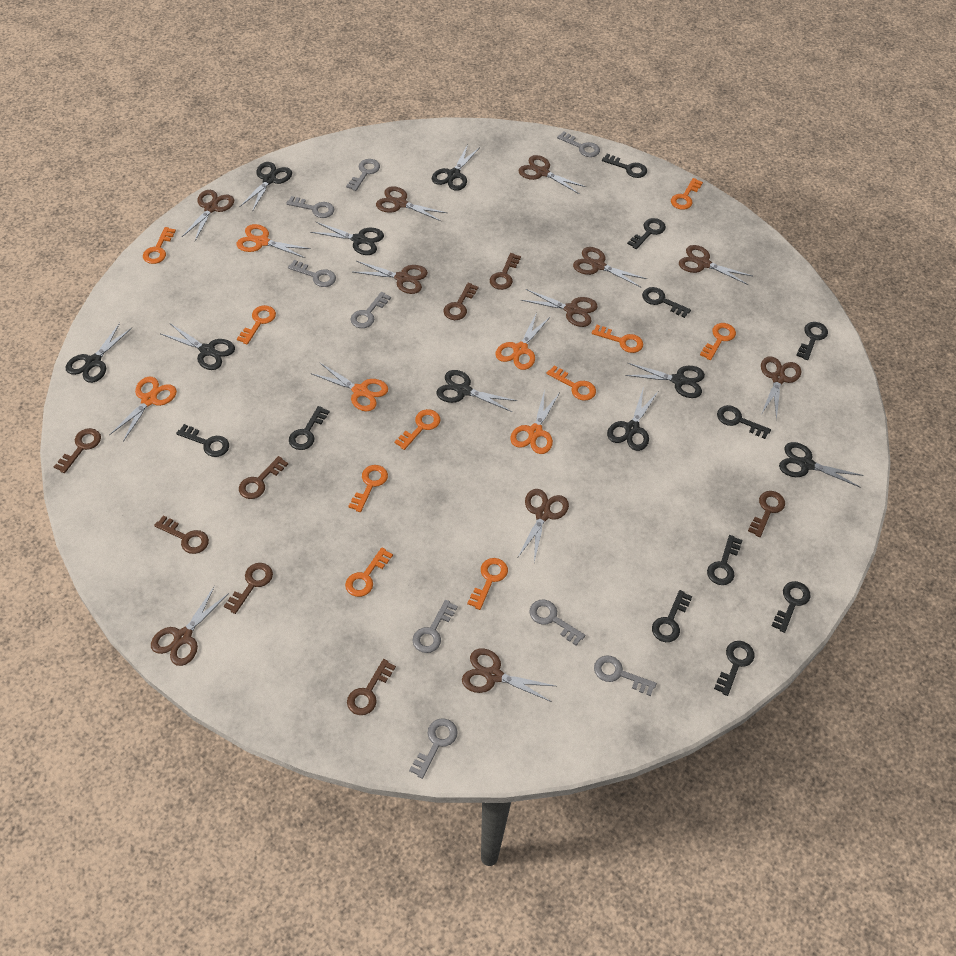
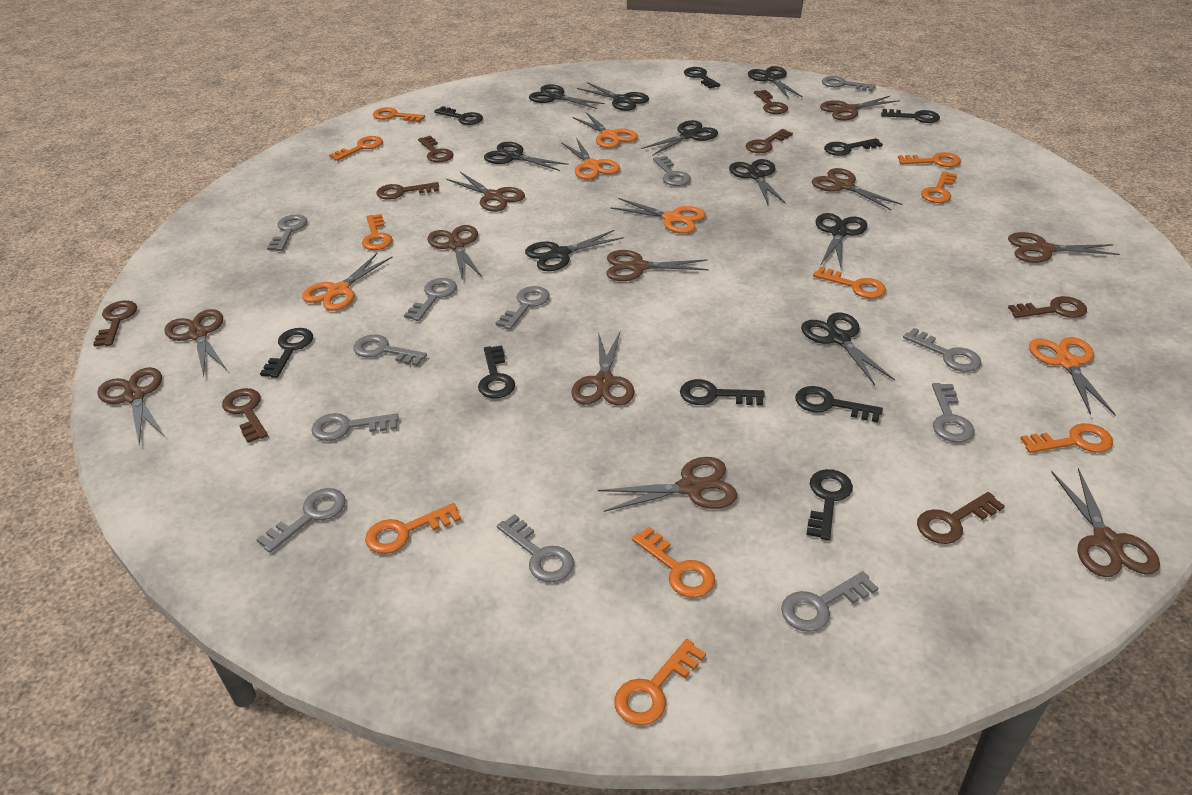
black key: [176,424,229,457] [289,406,329,450] [602,154,647,178] [627,218,666,249] [642,287,691,318] [652,590,693,642] [707,535,742,585] [714,641,755,696] [717,405,771,439] [772,581,810,633] [796,322,828,360] = 11 -> [260,328,313,378] [434,106,483,125] [478,345,515,398] [680,379,765,406] [684,67,721,89] [796,386,883,423] [806,469,853,540] [824,138,883,156] [881,109,940,123] = 9
grey key: [286,196,334,218] [288,260,336,287] [346,159,380,191] [351,292,391,328] [409,718,458,779] [413,600,458,653] [529,600,585,646] [557,131,600,157] [594,656,657,696] = 9 -> [256,488,346,553] [267,214,307,251] [311,413,399,441] [353,335,427,366] [404,278,457,321] [496,286,550,330] [497,514,574,582] [653,156,691,186] [781,571,878,632] [822,76,876,91] [903,328,981,372] [932,383,974,442] = 12

